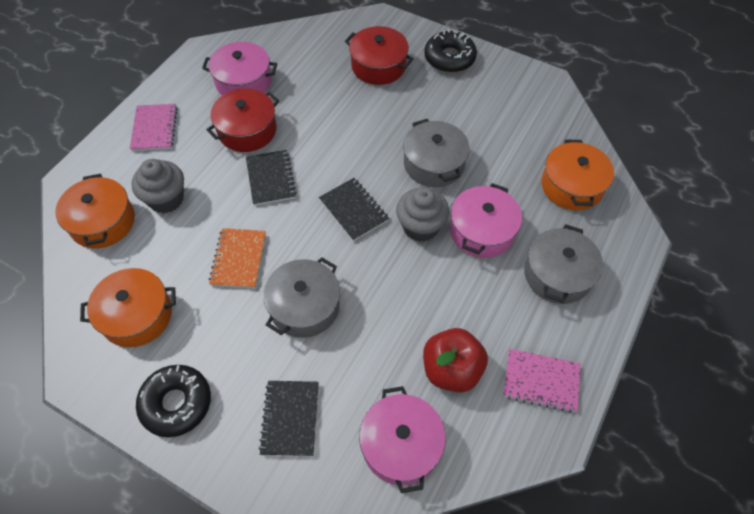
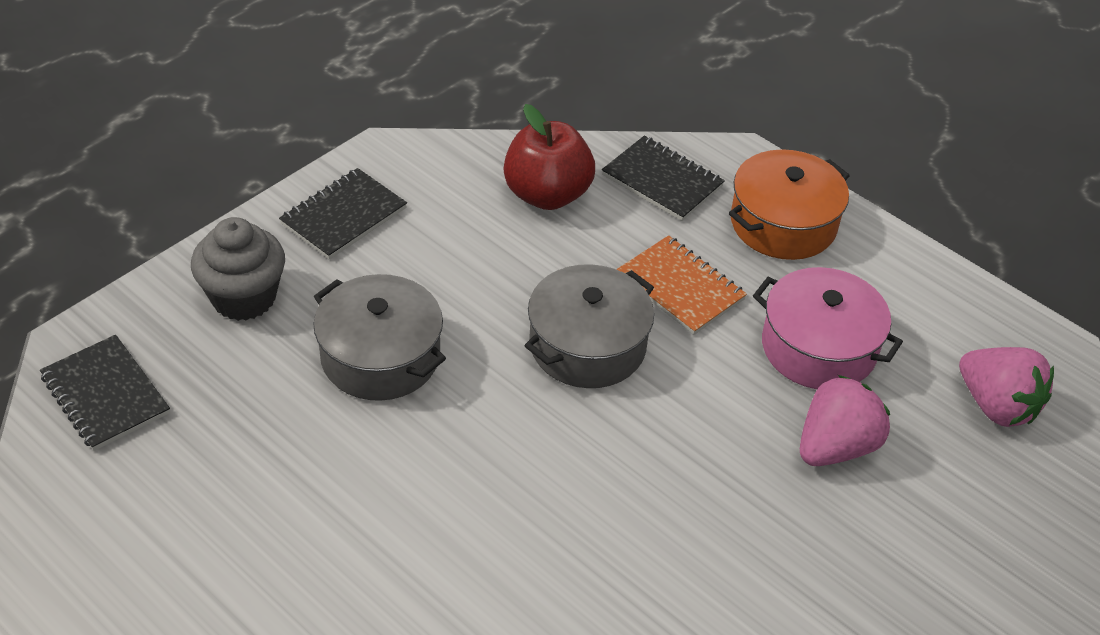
black donut: [136,365,211,437] [424,29,477,73] = 2 -> none = 0
grey cupcake: [132,159,184,213] [396,187,449,242] = 2 -> [191,217,285,321] = 1
grey pot: [263,257,340,338] [403,119,469,187] [524,224,603,304] = 3 -> [313,274,446,401] [524,264,654,388] = 2
orange pot: [55,174,135,248] [80,268,176,347] [541,140,614,211] = 3 -> [729,149,850,260] = 1
pink notebook: [130,104,178,151] [503,349,581,413] = 2 -> none = 0
pink pot: [202,42,277,95] [359,386,446,493] [450,183,522,258] = 3 -> [753,267,903,389] = 1
pink strawberry: none = 0 -> [800,375,890,466] [959,347,1054,427] = 2
red pot: [207,88,279,152] [345,26,414,85] = 2 -> none = 0

